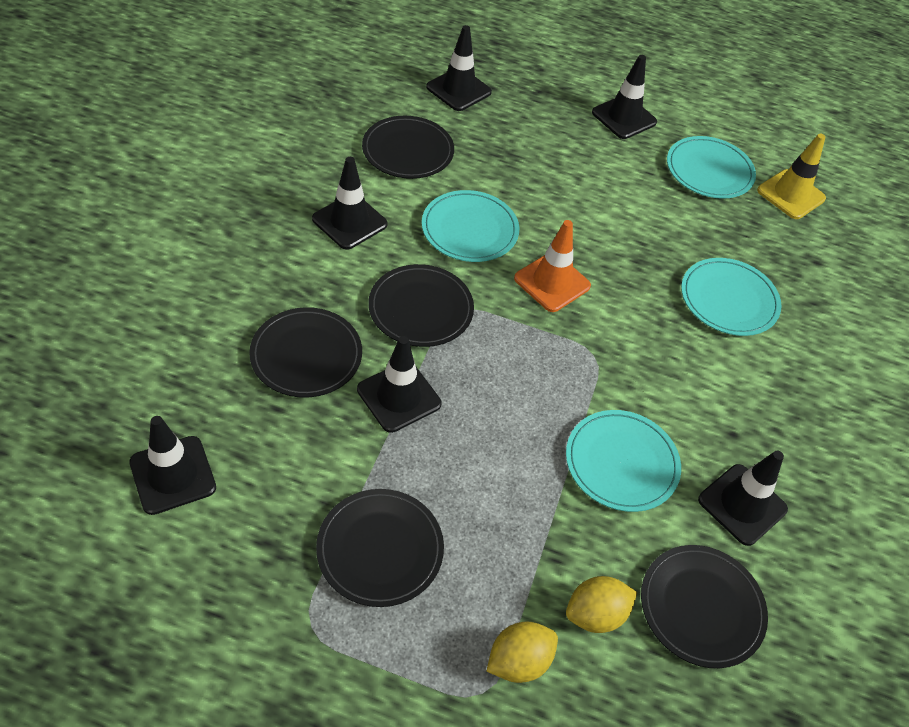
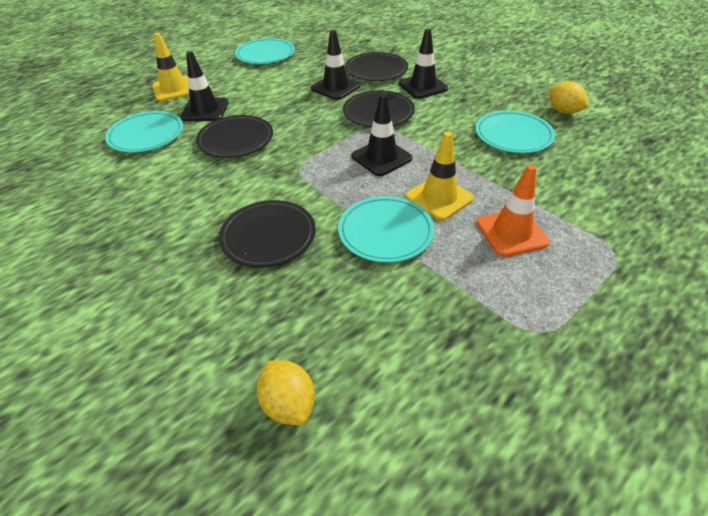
black plate: [249,307,362,398] [316,489,444,607] [362,116,454,179] [368,264,474,347] [641,545,768,668] = 5 -> [196,115,273,158] [219,200,316,267] [343,90,415,127] [345,52,408,81] = 4
black traffic cone: [129,416,216,515] [312,157,388,250] [357,336,441,433] [426,25,492,111] [592,55,657,139] [698,451,788,546] = 6 -> [180,51,229,121] [311,30,361,100] [351,94,412,176] [399,29,448,99] = 4
yellow traffic cone: [757,134,826,219] = 1 -> [152,33,189,101] [405,131,474,221] = 2

